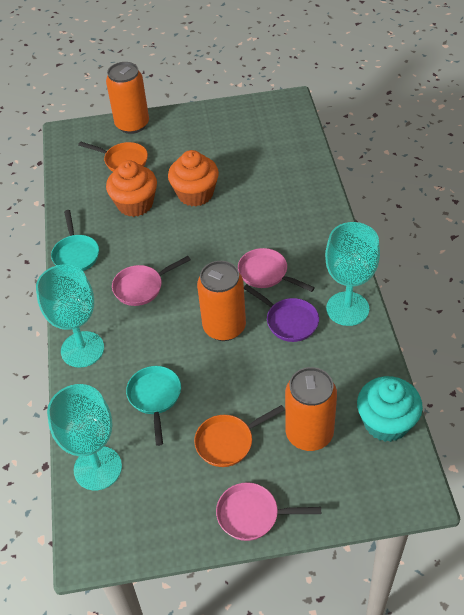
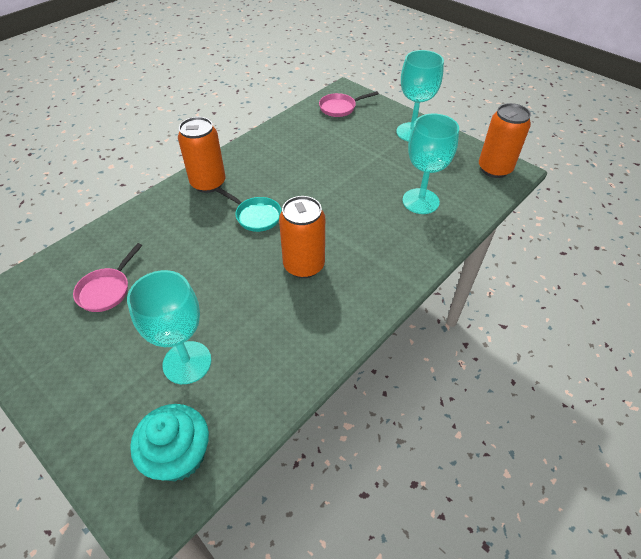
orange cupcake: [106,160,157,217] [168,150,219,206] = 2 -> none = 0
orange pan: [78,141,148,172] [194,405,285,467] = 2 -> none = 0
pink pan: [112,256,191,306] [216,482,321,541] [238,248,315,292] = 3 -> [73,243,142,312] [319,91,379,117] = 2
purple pan: [244,284,319,342] = 1 -> none = 0
turquoise pan: [51,210,99,271] [126,366,181,446] = 2 -> [215,187,282,232] = 1

